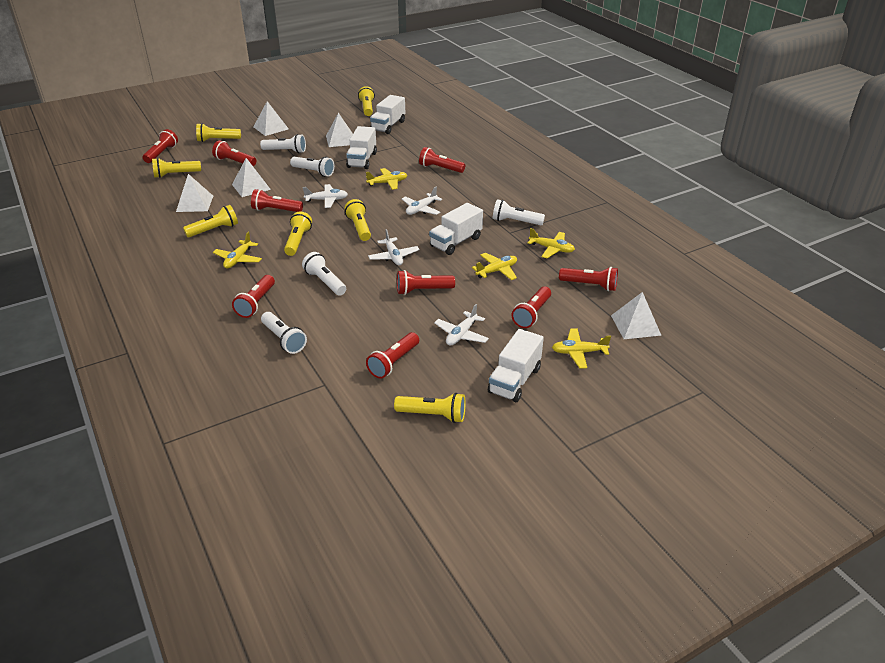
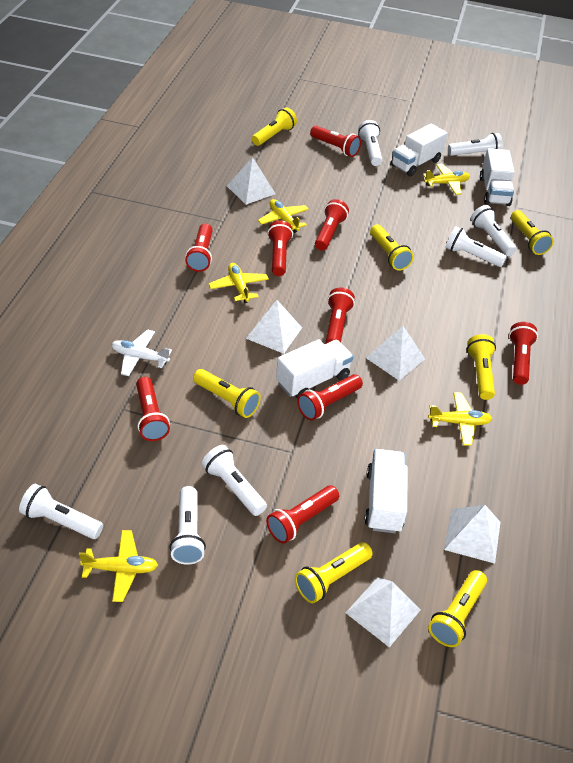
white flashlight: [260,134,306,153] [261,312,307,354] [290,157,335,177] [302,252,346,296] [493,199,545,225] = 5 -> [19,484,103,539] [170,486,206,565] [202,445,267,516] [358,120,382,166] [445,226,507,267] [448,133,503,156] [471,205,517,256] = 7
white plane: [303,184,348,208] [368,229,420,265] [402,187,442,215] [434,304,489,345] = 4 -> [111,329,172,376] = 1

